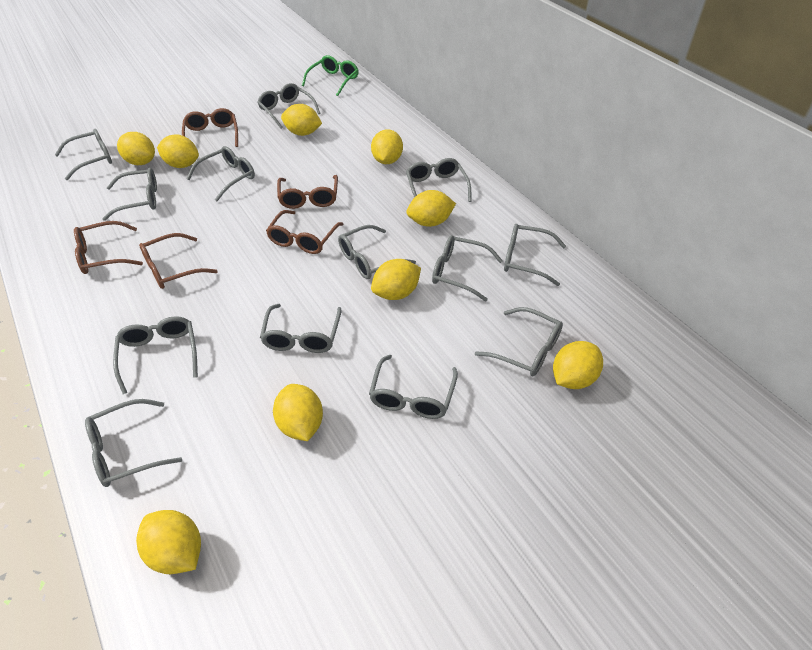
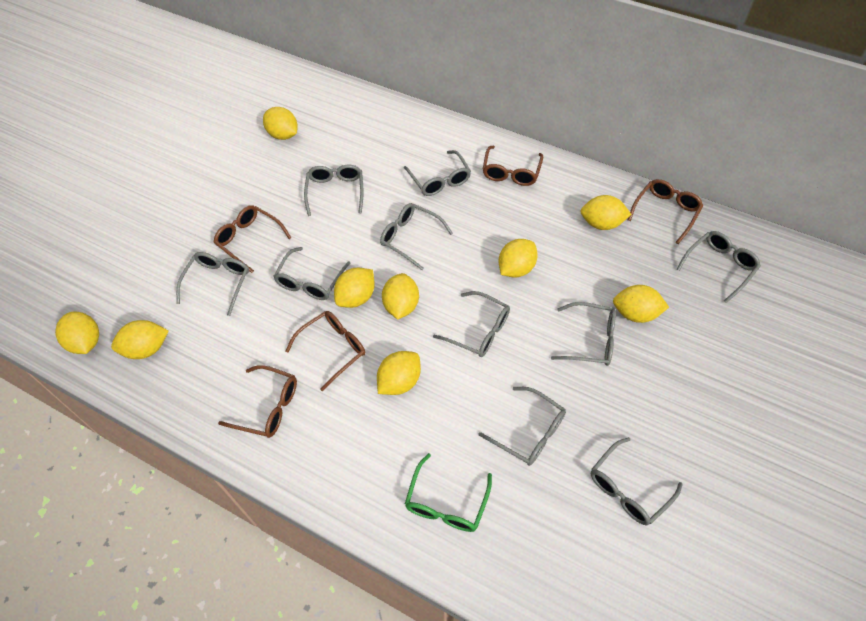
grey glasses: [55,129,112,180] [85,399,182,487] [102,168,157,221] [113,316,198,394] [187,146,255,201] [257,83,321,129] [260,304,342,353] [338,225,416,279] [369,355,458,419] [406,158,472,202] [432,235,503,302] [475,307,563,376] [504,224,566,286] = 13 -> [176,252,249,316] [273,247,350,300] [304,164,364,216] [380,203,453,270] [404,150,471,196] [433,291,510,357] [479,387,566,466] [551,302,616,366] [591,437,683,525] [677,231,761,303] = 10

